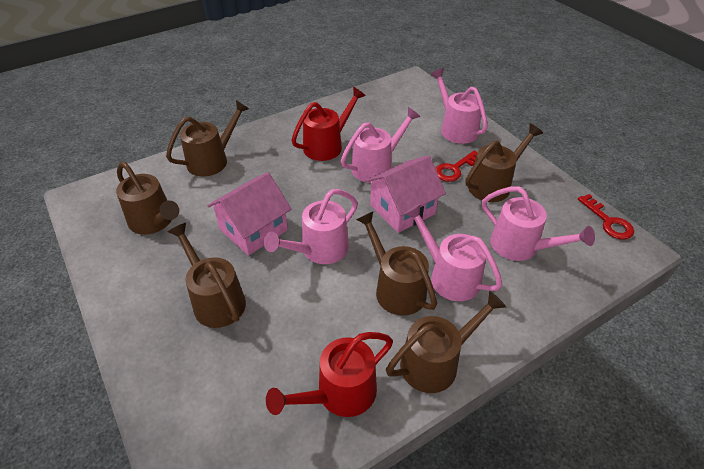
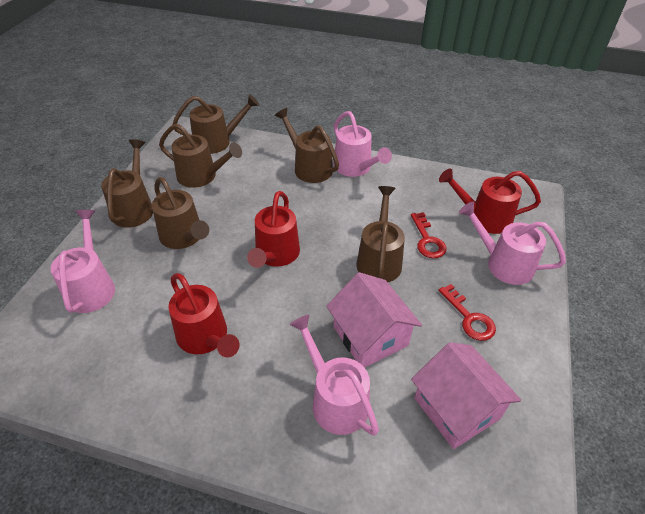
pink watering can: [264,189,358,264] [341,107,420,183] [404,204,502,301] [430,68,488,144] [482,186,595,261] = 5 -> [50,210,115,313] [289,315,379,436] [334,111,392,177] [459,202,566,285] = 4
red watering can: [266,332,393,417] [291,87,366,161] = 2 -> [168,273,240,358] [247,191,300,268] [439,168,541,234] = 3

